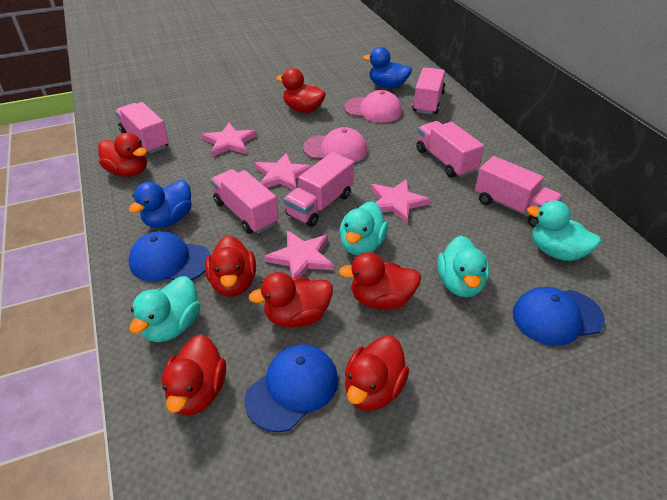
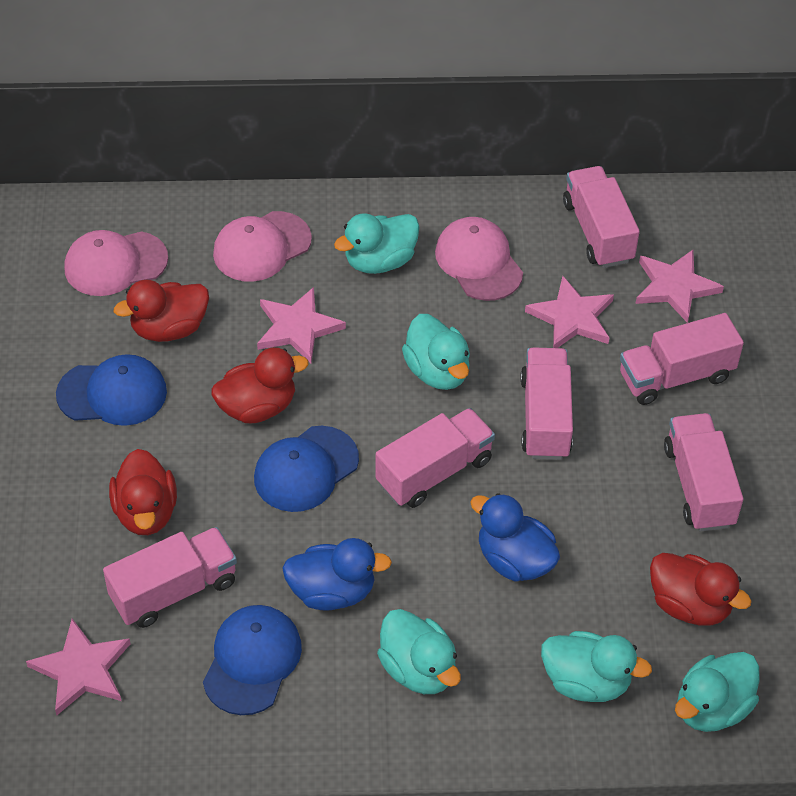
pink cap: [303,127,367,163] [344,90,402,123] = 2 -> [64,230,168,296] [213,211,312,282] [435,217,523,301] = 3
red duck: [98,132,147,177] [161,334,226,416] [205,235,256,297] [248,272,333,327] [276,68,326,113] [339,252,421,309] [345,336,409,411] = 7 -> [109,449,177,535] [114,280,209,342] [211,347,308,423] [650,553,752,626] = 4
turquoise duck: [130,276,200,342] [339,201,388,255] [437,235,490,297] [527,200,601,261] = 4 -> [334,213,420,274] [377,609,461,694] [402,314,470,390] [541,631,652,702] [675,652,760,732] = 5

